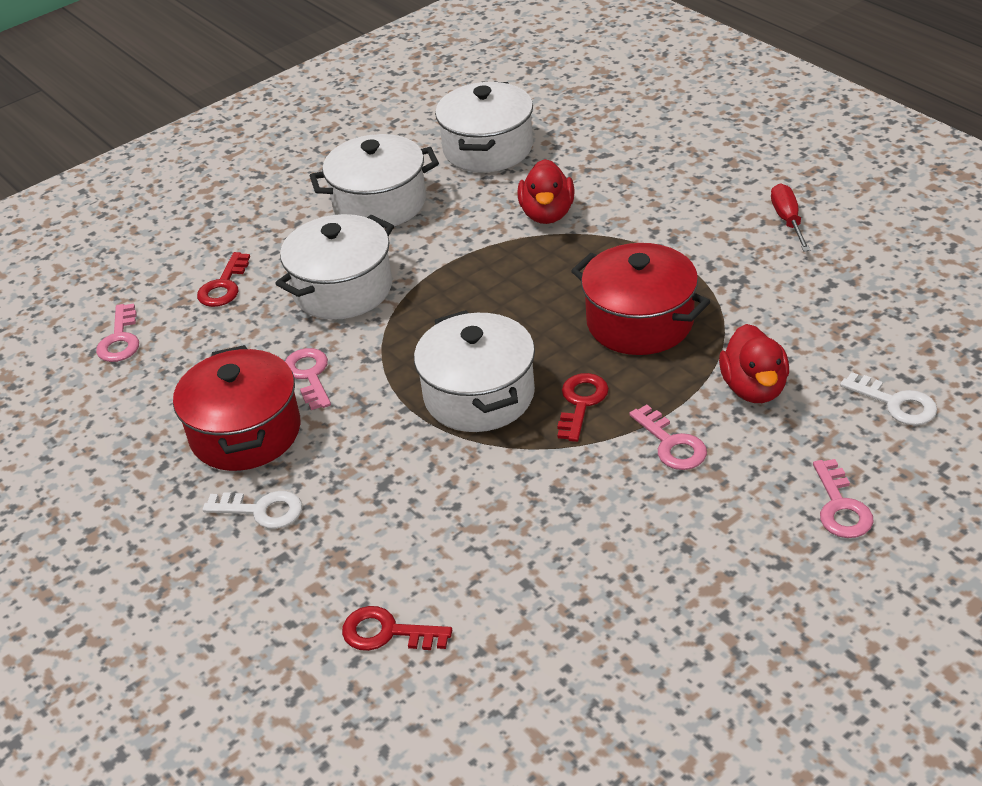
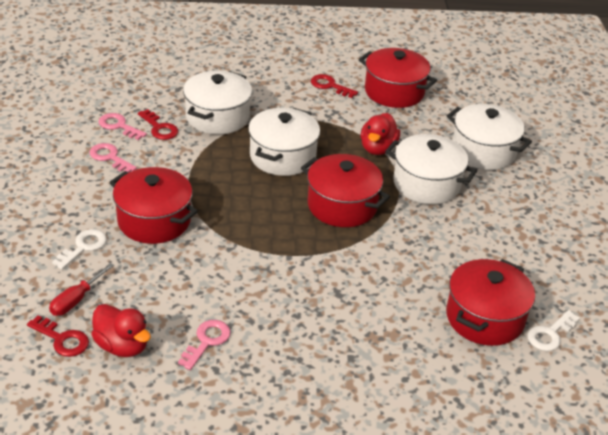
pink key: [96,303,139,362] [285,348,331,410] [629,405,707,470] [813,459,874,538] = 4 -> [89,143,137,172] [98,113,147,140] [178,320,231,370] = 3
red pot: [173,345,301,471] [571,243,710,355] = 2 -> [109,167,198,244] [301,154,390,227] [359,48,437,108] [446,259,535,346] = 4

